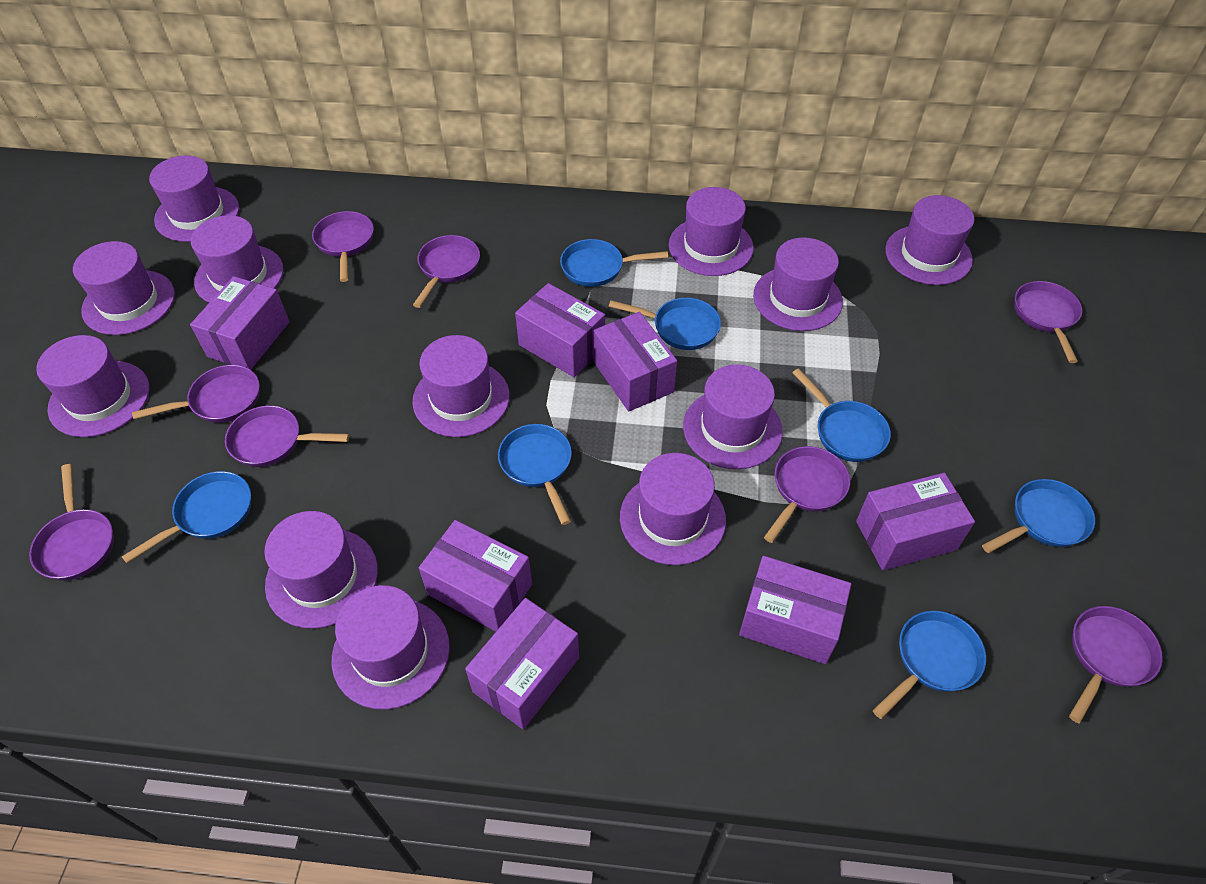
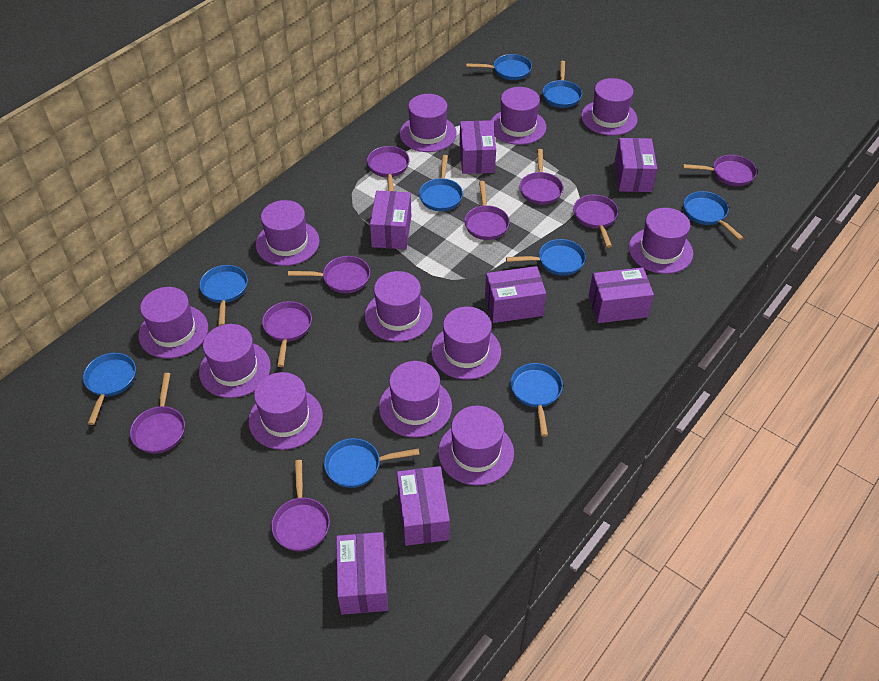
blue pan: [122,471,251,563] [498,424,572,525] [560,239,668,287] [609,298,721,350] [792,368,891,462] [873,611,986,719] [982,479,1095,553] = 7 -> [83,353,136,425] [199,265,248,326] [324,438,420,488] [419,155,463,211] [466,54,532,80] [506,239,586,276] [511,363,563,437] [543,61,582,108] [684,191,744,240] = 9
purple pan: [29,464,114,581] [132,365,260,423] [225,406,349,467] [312,211,374,282] [413,235,480,308] [764,446,850,543] [1014,281,1082,363] [1069,606,1163,723] = 8 -> [130,373,185,454] [262,301,312,367] [271,460,330,551] [288,256,370,293] [367,146,409,191] [465,181,510,240] [520,149,563,205] [573,195,618,248] [683,155,757,186] = 9

